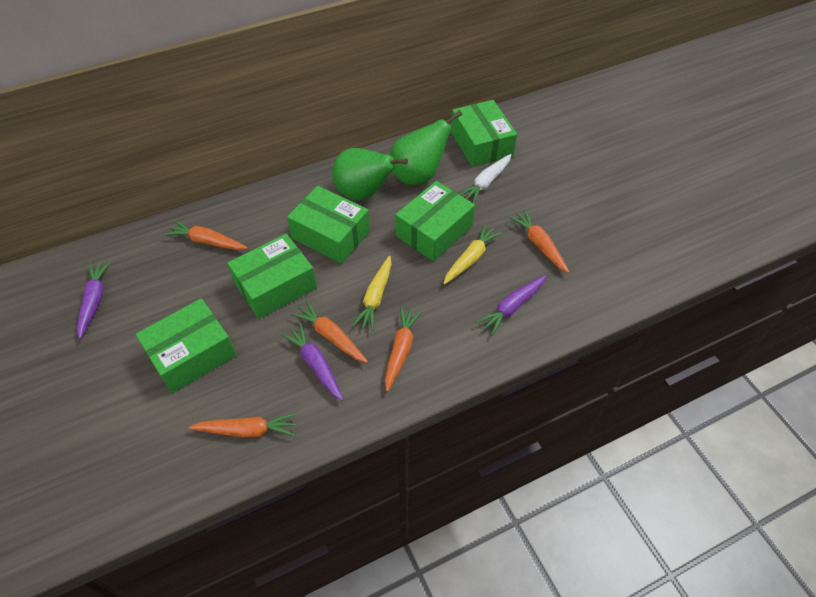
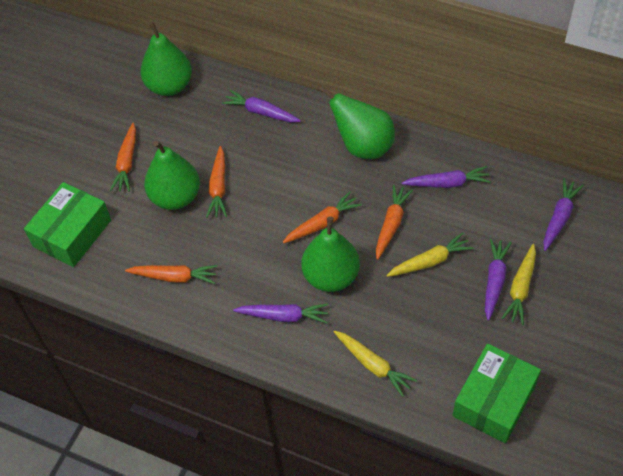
green box: [136,298,236,393] [227,234,317,319] [287,186,370,264] [395,181,475,262] [451,100,517,167] = 5 -> [24,182,111,267] [452,343,541,443] = 2
green pear: [332,148,408,201] [390,110,462,185] = 2 -> [140,22,192,96] [144,140,200,210] [301,216,360,292] [317,85,395,159] = 4
purple carrot: [77,261,111,339] [281,323,343,401] [476,275,546,336] = 3 -> [222,90,301,122] [233,304,328,323] [402,166,491,188] [485,239,512,321] [543,178,584,251] = 5
white carrot: [459,154,511,204] = 1 -> none = 0
yellow carrot: [352,256,392,331] [443,224,502,285] = 2 -> [334,331,417,397] [386,232,473,277] [501,244,536,325] = 3

